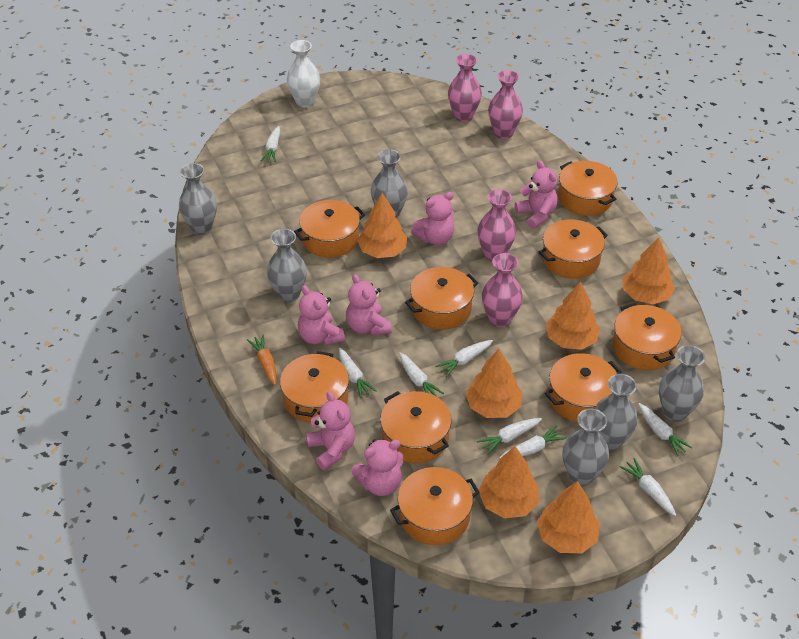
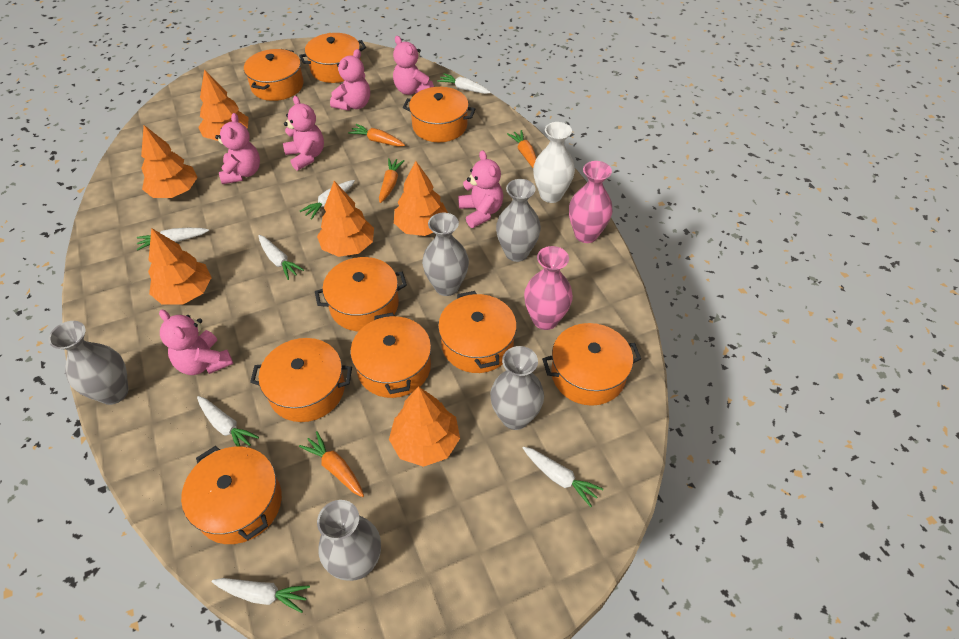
grey vase: [179,163,217,235] [267,229,307,302] [371,149,408,219] [563,409,609,486] [594,374,638,451] [659,345,705,422] = 6 -> [48,321,128,405] [317,500,381,581] [422,213,469,296] [490,346,544,430] [496,179,541,262] = 5
orange carrot: [247,334,276,385] = 1 -> [299,431,364,497] [348,124,405,146] [379,158,405,203] [507,130,537,168] = 4
pink vase: [448,54,482,122] [477,189,516,261] [482,253,523,327] [488,70,523,139] = 4 -> [524,246,573,330] [569,161,613,243] = 2
white carrot: [261,126,280,162] [339,348,377,398] [399,352,444,397] [435,340,493,377] [477,418,542,455] [500,425,567,458] [620,458,676,516] [638,403,693,456] = 8 -> [137,228,209,250] [197,396,259,447] [212,578,310,613] [258,235,304,280] [300,180,355,220] [437,73,491,94] [523,446,603,507] = 7

